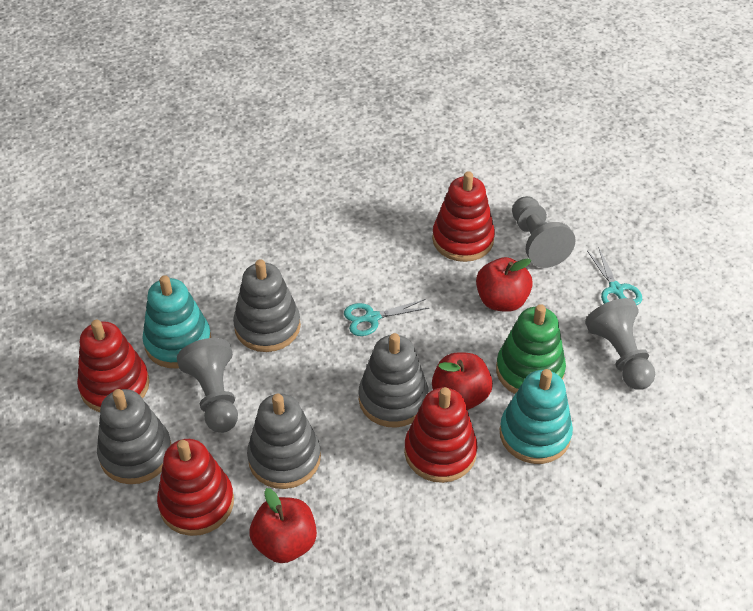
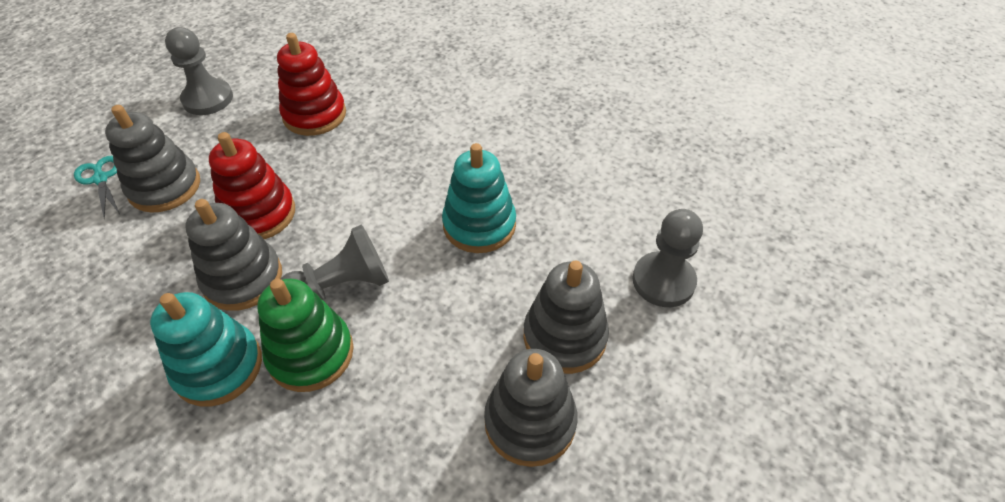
red apple: [250,488,317,563] [432,352,493,410] [476,257,533,312] = 3 -> none = 0
red stacking toy: [77,320,149,412] [157,439,234,536] [404,387,477,483] [432,171,495,262] = 4 -> [209,132,295,239] [277,33,346,136] = 2
turquoise scissors: [344,299,429,336] [587,247,642,305] = 2 -> [74,156,120,220] = 1

